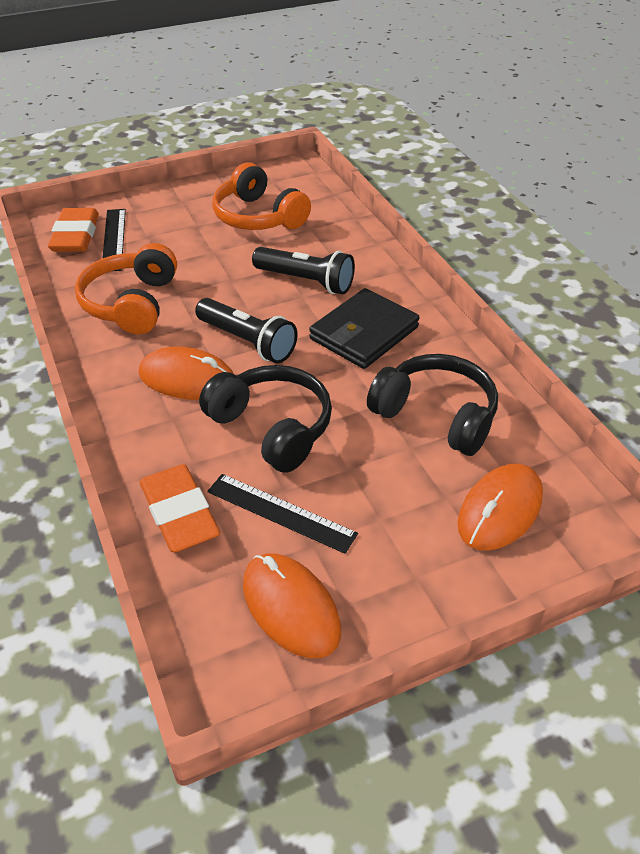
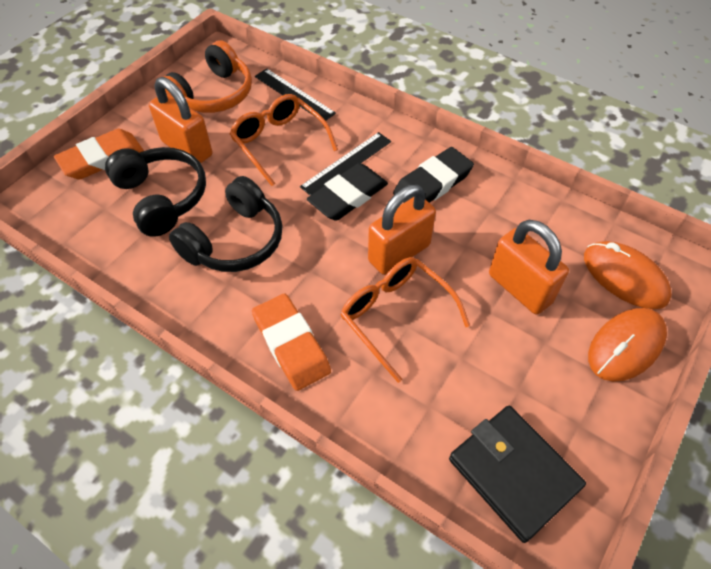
black eraser: none = 0 -> [307,163,388,221] [393,147,474,203] = 2
black flashlight: [195,298,297,363] [252,247,355,294] = 2 -> none = 0
orange glasses: none = 0 -> [230,94,338,186] [340,257,470,383] = 2
orange headphones: [75,243,177,334] [212,162,311,230] = 2 -> [164,40,252,113] = 1
orange mouse: [139,346,234,400] [243,553,341,658] [457,464,543,550] = 3 -> [584,241,672,309] [588,308,667,382] = 2
orange padlock: none = 0 -> [149,77,212,163] [368,185,436,275] [489,220,569,314] = 3

